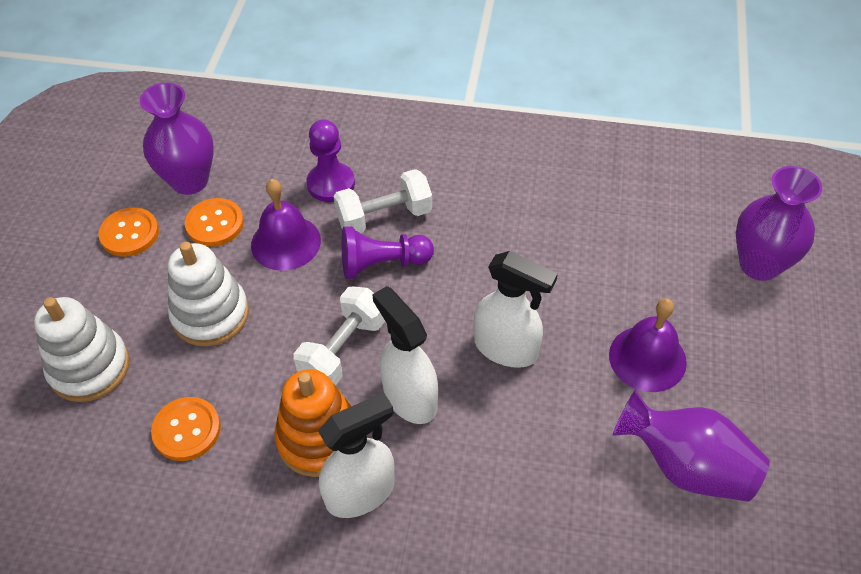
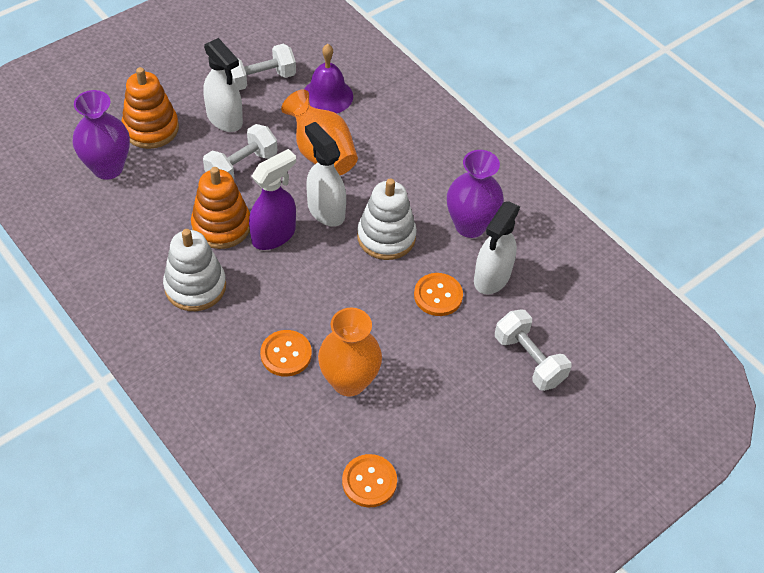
orange stacking toy: [274,369,351,477] = 1 -> [121,67,179,149] [191,167,250,249] = 2
orange vase: none = 0 -> [281,89,358,175] [318,308,382,396] = 2
purple bell: [251,179,321,271] [609,298,687,392] = 2 -> [304,44,353,114] = 1
purple pawn: [307,119,355,202] [342,226,434,279] = 2 -> none = 0
purple spray bottle: none = 0 -> [249,149,296,250] = 1
purple vase: [140,83,214,195] [612,389,770,502] [736,166,822,281] = 3 -> [72,90,130,180] [447,150,504,238] = 2
white dumbbell: [294,286,385,386] [333,169,432,233] = 2 -> [203,124,277,179] [231,44,296,90] [495,310,571,391] = 3

